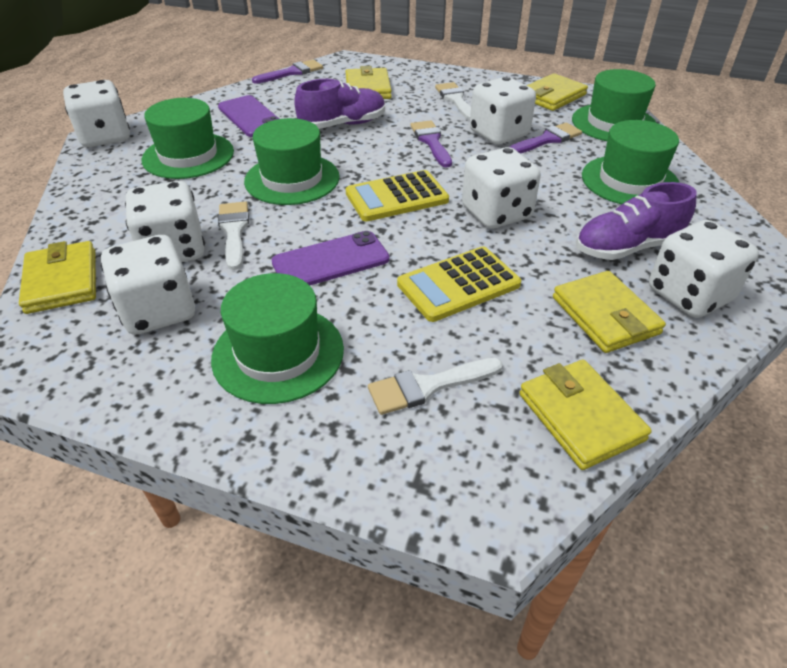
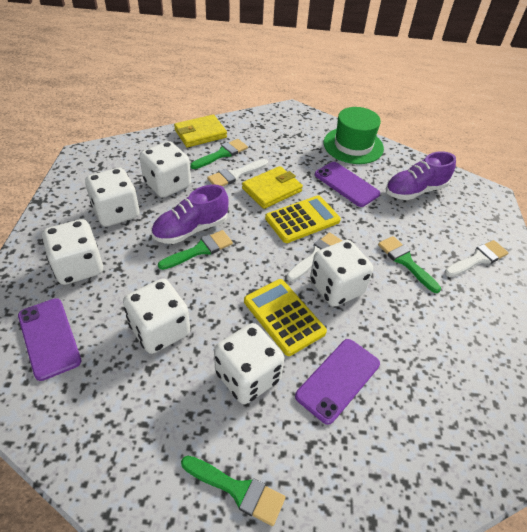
green brush: none = 0 -> [158,230,233,270] [181,456,285,526] [190,139,248,169] [378,236,441,293] = 4
green hat: [142,98,234,179] [211,273,344,404] [244,118,340,205] [572,69,656,141] [582,120,679,204] = 5 -> [324,107,384,164] = 1
purple brush: [252,60,323,84] [410,120,452,168] [510,123,582,154] = 3 -> none = 0
purple phone: [218,95,279,137] [271,231,390,285] = 2 -> [18,298,81,381] [295,339,380,425] [315,162,380,207] = 3
yellow wallet: [19,241,96,314] [345,66,392,99] [519,359,652,470] [526,73,588,111] [553,271,666,353] = 5 -> [174,115,227,147] [242,166,303,209] = 2

